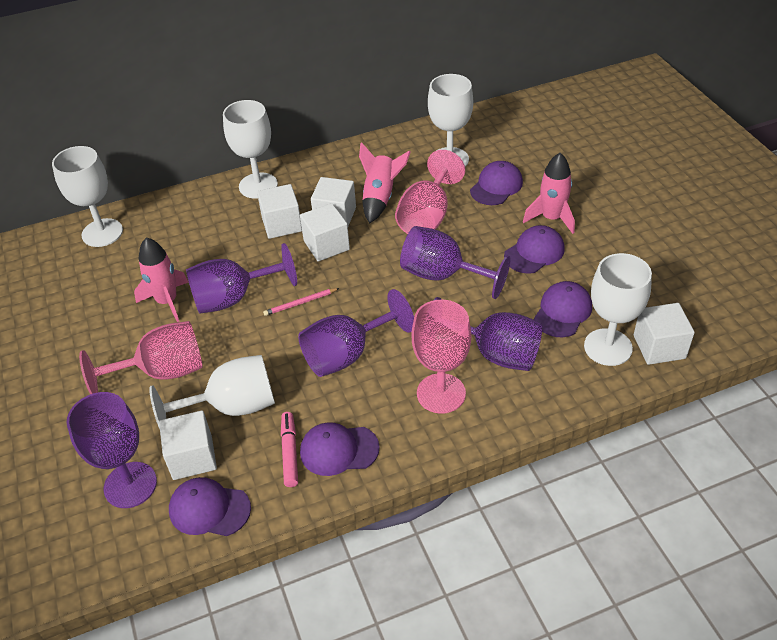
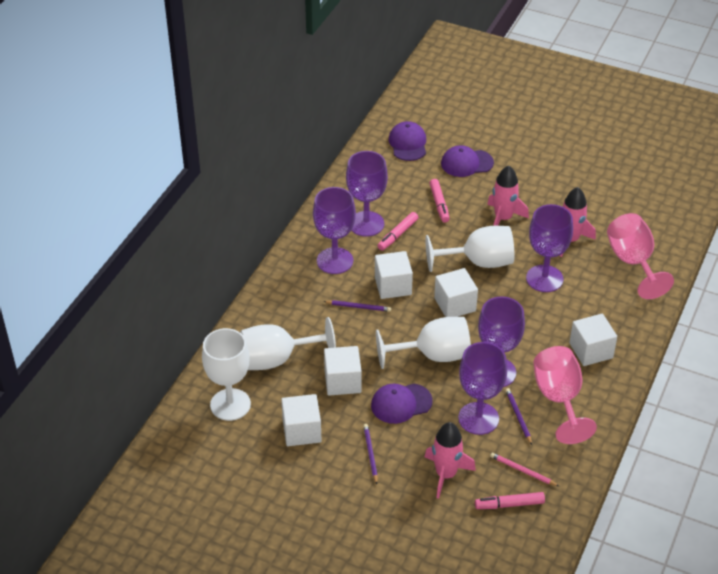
pink goblet: [79,321,203,394] [395,150,465,234] [412,300,471,414] = 3 -> [533,346,597,444] [607,213,674,299] = 2
pink marker: [281,412,298,487] = 1 -> [378,212,419,251] [430,179,450,223] [475,492,545,509] = 3
purple cap: [169,477,251,536] [300,422,380,476] [470,161,523,205] [504,225,565,274] [534,281,592,337] = 5 -> [371,384,433,424] [389,121,426,161] [441,145,494,177] = 3
purple pencil: none = 0 -> [323,300,391,312] [363,424,378,484] [505,388,532,445] = 3
white goblet: [52,146,123,247] [149,355,275,429] [223,100,278,199] [428,74,473,167] [584,253,652,366] = 5 -> [202,328,251,421] [240,317,336,370] [376,317,471,369] [425,226,514,272] = 4

